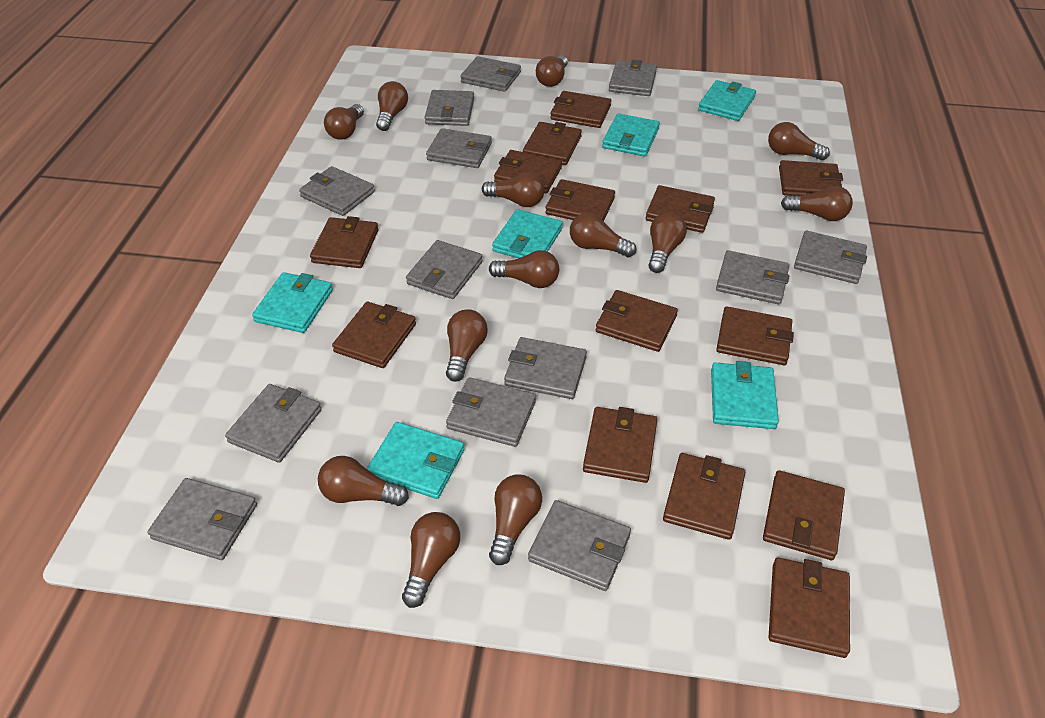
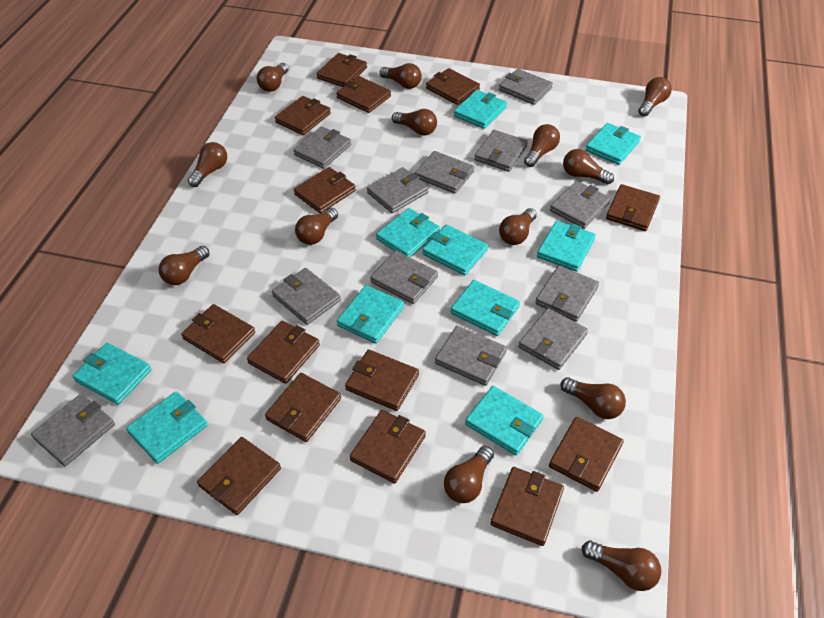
grey wallet: [147,478,257,560] [225,384,322,463] [299,166,375,216] [406,240,483,299] [424,90,474,126] [426,128,492,168] [446,377,536,447] [460,56,521,92] [504,337,587,399] [528,500,631,591] [609,60,657,96] [716,250,789,304] [794,231,867,284] = 13 -> [31,394,115,466] [272,268,341,325] [294,126,351,169] [367,167,428,213] [370,251,438,304] [415,151,474,194] [435,326,507,386] [474,130,528,172] [499,69,553,105] [519,308,588,370] [535,265,599,322] [550,181,611,229] = 12
turquoise wallet: [252,272,333,333] [367,422,464,499] [492,209,563,258] [602,113,660,156] [698,80,756,121] [711,361,779,429] = 6 -> [73,342,151,405] [126,391,208,464] [337,285,404,344] [376,208,440,257] [423,224,488,275] [451,280,520,336] [454,90,507,129] [465,386,543,455] [537,221,596,272] [585,123,641,165] = 10

